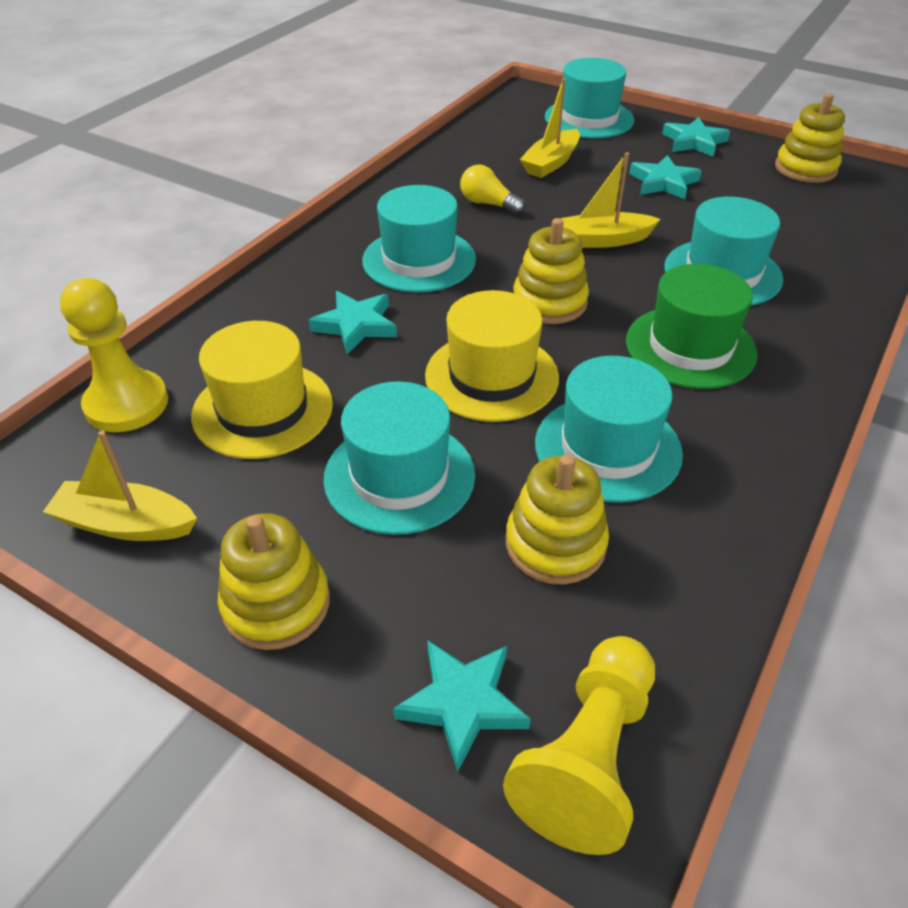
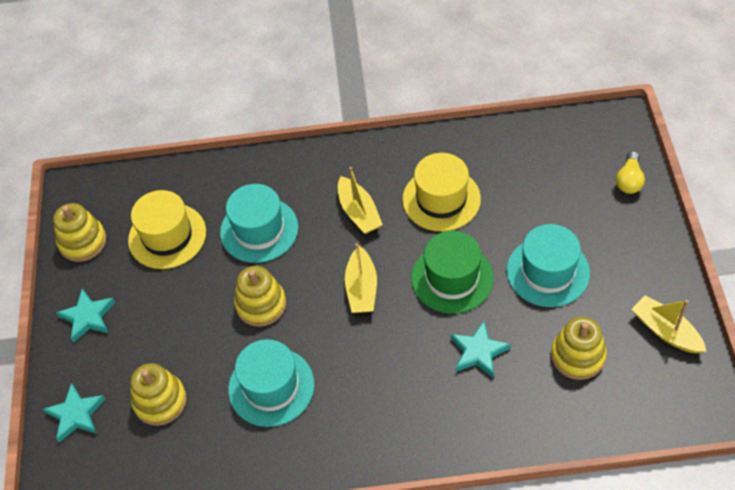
turquoise hat: [323,381,475,535] [362,185,476,293] [535,356,683,503] [545,58,634,138] [664,197,783,306] = 5 -> [220,184,298,263] [228,339,314,427] [507,224,590,307] = 3
turquoise star: [308,291,397,354] [393,640,531,772] [629,155,702,200] [662,117,730,157] = 4 -> [43,383,105,443] [56,289,115,343] [451,321,511,378] = 3
yellow pawn: [60,278,168,432] [503,636,655,855] = 2 -> none = 0

